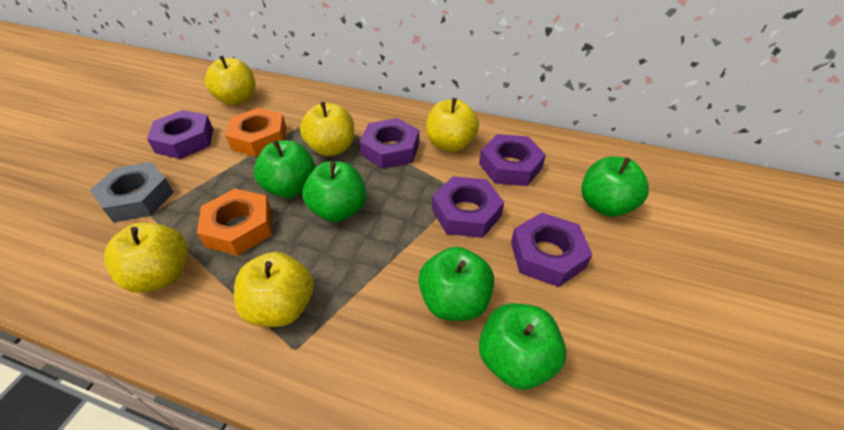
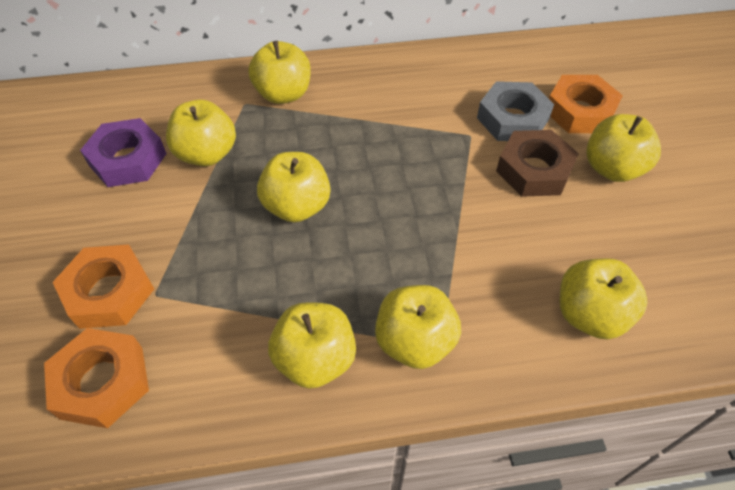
brown nut: none = 0 -> [496,130,579,197] = 1
green apple: [254,140,316,198] [302,161,366,222] [418,247,494,321] [479,303,566,390] [581,156,649,217] = 5 -> none = 0
orange nut: [197,189,272,256] [225,108,286,157] = 2 -> [44,328,149,428] [53,244,154,329] [549,75,623,133] = 3
purple nut: [147,110,213,159] [360,118,419,169] [432,176,504,238] [479,134,546,186] [511,213,593,287] = 5 -> [80,118,167,187] = 1
yellow apple: [104,222,188,293] [205,56,256,105] [234,252,314,327] [300,102,354,156] [426,98,479,152] = 5 -> [166,100,236,166] [248,41,311,104] [257,152,330,222] [268,302,356,389] [375,285,461,369] [559,258,648,339] [586,114,661,182] = 7

